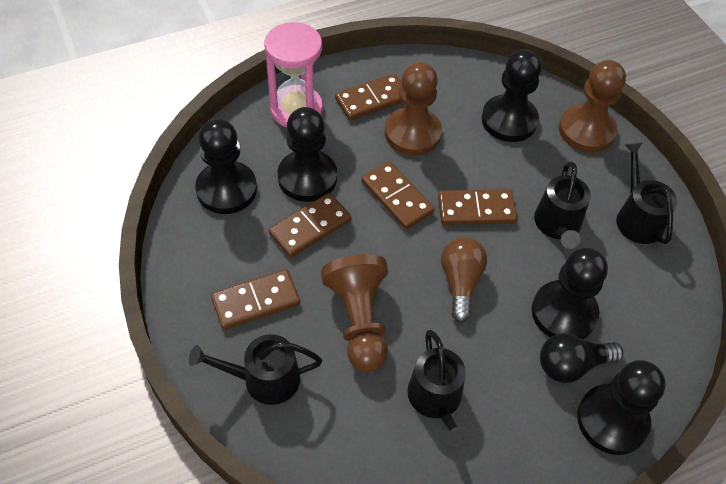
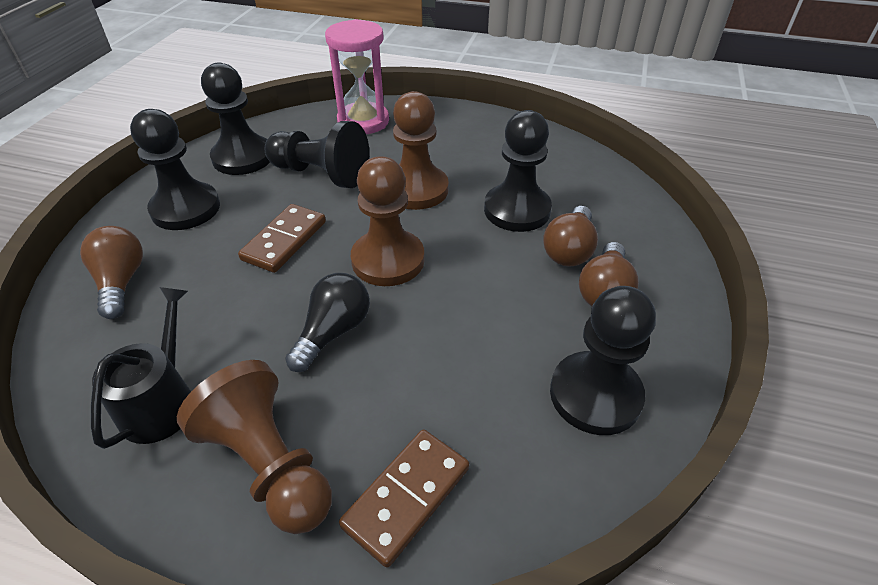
black watering can: [189,334,322,405] [407,330,469,447] [534,161,591,249] [616,142,677,244] = 4 -> [91,287,191,449] = 1
brown domino: [211,269,300,330] [269,193,351,258] [335,73,403,120] [361,161,435,229] [438,190,517,225] = 5 -> [238,204,326,273] [339,430,469,567] = 2
brown light bulb: [441,237,487,322] = 1 -> [80,226,143,319] [543,206,598,266] [579,242,639,306] = 3

